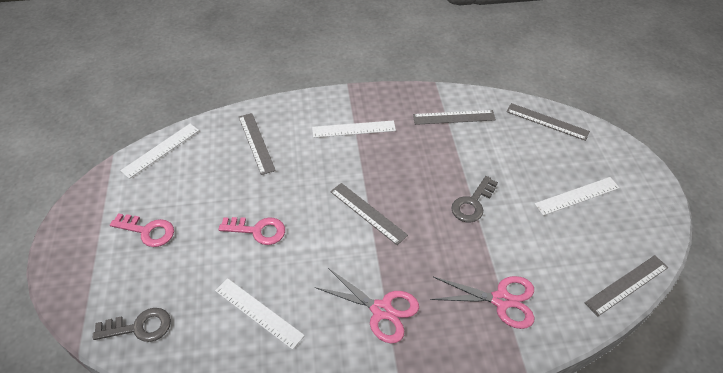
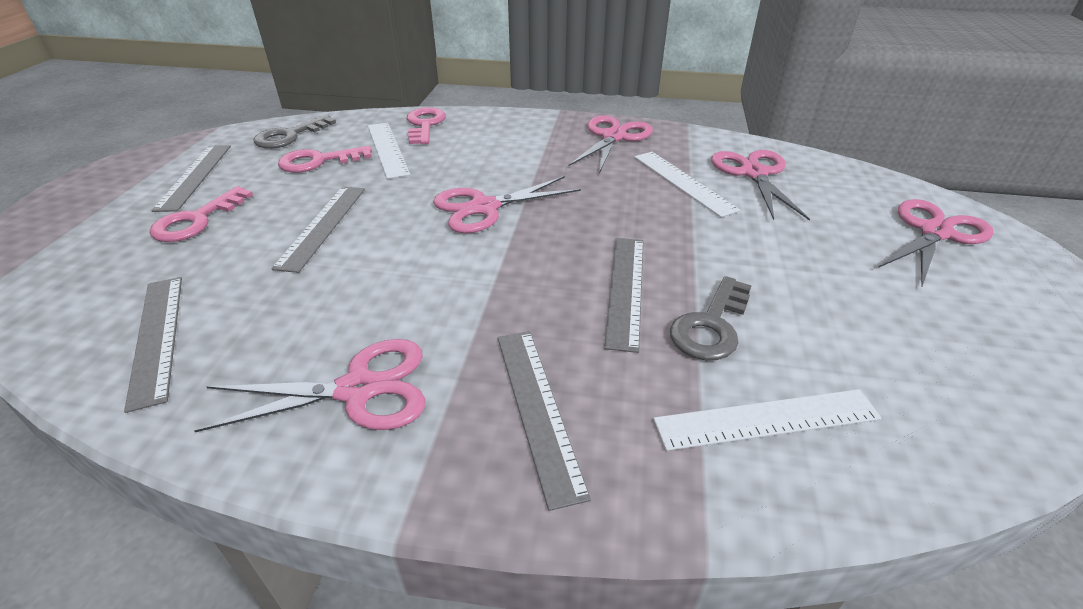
pink key: [110,213,174,247] [218,217,285,245] = 2 -> [149,186,253,242] [278,146,372,173] [407,107,446,144] = 3
pink scissors: [315,268,419,343] [430,276,534,329] = 2 -> [194,339,425,432] [433,176,581,233] [568,115,653,173] [711,150,810,221] [878,199,994,287] = 5
white ruler: [120,124,199,179] [215,278,305,350] [312,120,396,138] [535,177,620,216] = 4 -> [368,122,410,179] [634,152,740,217] [653,389,882,451] = 3

